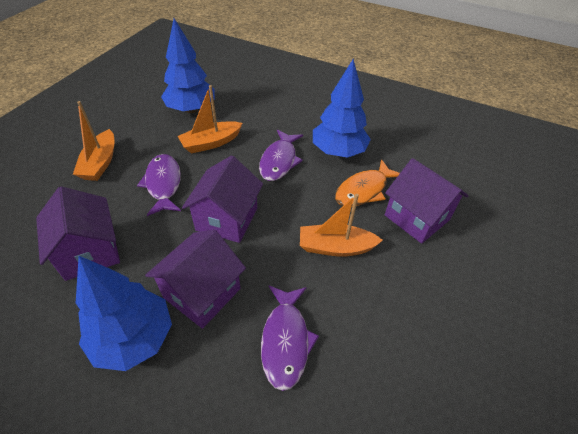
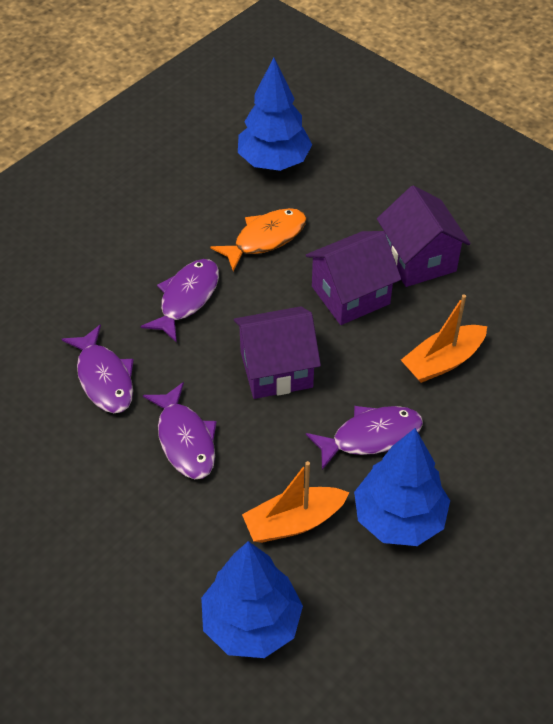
orange boat: [73,101,114,181] [178,85,243,154] [300,194,383,257] = 3 -> [242,461,350,543] [401,294,487,383] = 2
purple fish: [137,154,181,216] [259,130,303,181] [261,286,319,391] = 3 -> [62,324,134,413] [141,259,219,343] [143,382,217,479] [306,406,423,470] = 4
purple house: [36,186,120,281] [145,229,246,329] [182,155,263,243] [385,158,468,244] = 4 -> [234,306,321,399] [306,231,401,325] [377,185,471,287] = 3

